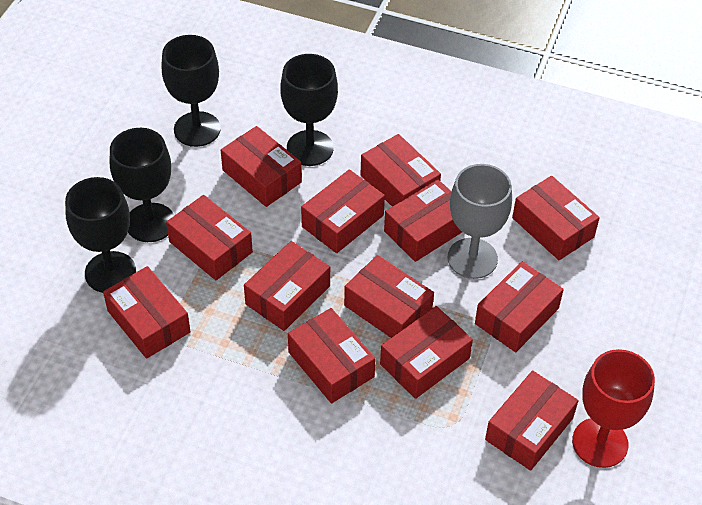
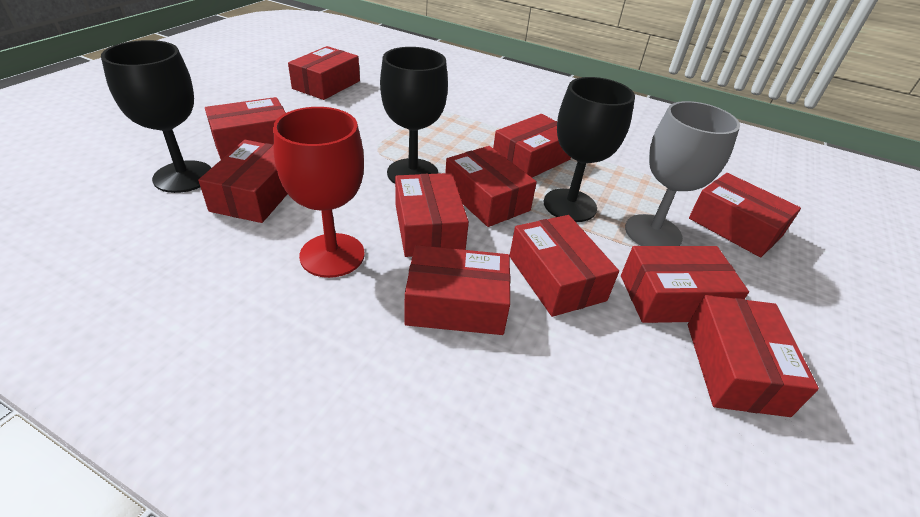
black goblet: [65,177,136,293] [110,128,174,242] [161,35,221,147] [280,54,338,166] = 4 -> [101,40,211,193] [380,47,448,184] [544,77,635,222] = 3
red box: [103,266,191,359] [166,195,253,280] [221,126,302,207] [244,241,330,331] [288,308,376,403] [301,169,385,253] [344,255,434,338] [360,134,441,207] [380,306,473,399] [384,179,462,262] [475,261,564,352] [485,370,578,471] [512,176,600,260] = 13 -> [198,140,288,223] [205,97,286,159] [288,46,360,100] [395,173,469,257] [405,245,511,335] [445,146,537,227] [493,114,571,177] [510,215,619,317] [621,246,749,323] [688,295,819,417] [689,173,801,257] = 11

